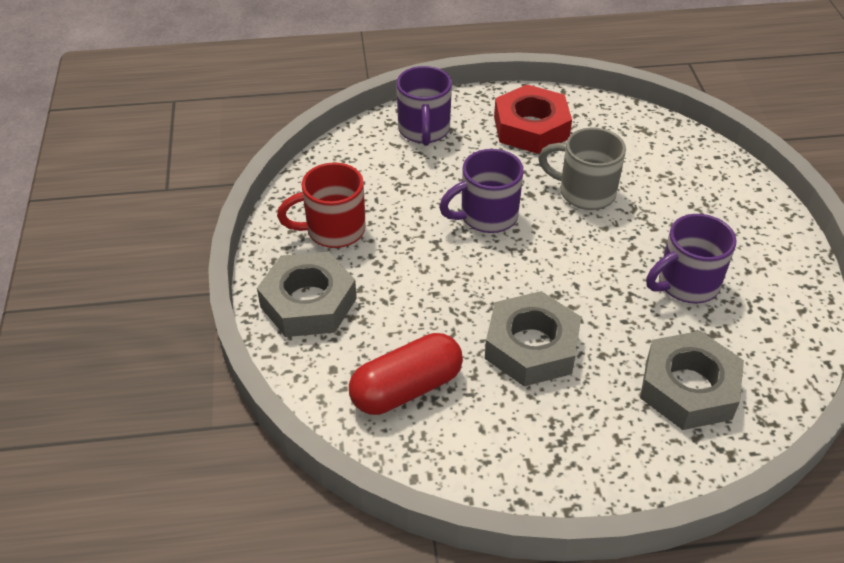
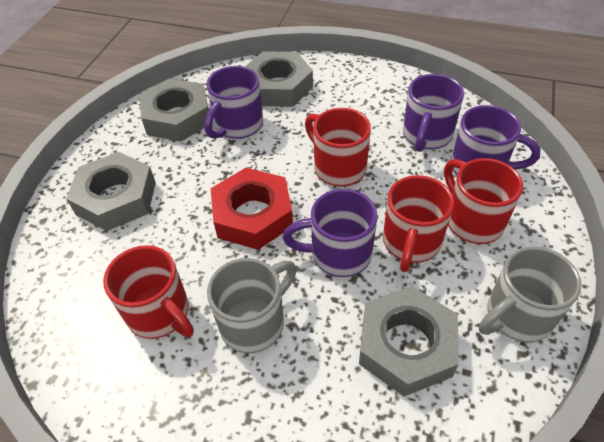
grey mug: [538,127,626,210] = 1 -> [207,258,297,353] [479,246,581,342] = 2
grey nut: [257,252,357,337] [485,291,581,386] [640,331,744,430] = 3 -> [66,152,156,231] [140,78,209,142] [245,52,313,107] [359,286,459,397] = 4
purple mug: [396,66,452,146] [439,149,524,233] [646,214,737,303] = 3 -> [204,66,263,139] [282,189,377,277] [403,74,464,152] [451,105,540,175] = 4
red capsule: [349,333,463,415] = 1 -> none = 0
red mug: [277,162,366,248] = 1 -> [103,245,194,339] [305,108,371,186] [383,175,454,272] [444,158,523,244] = 4

